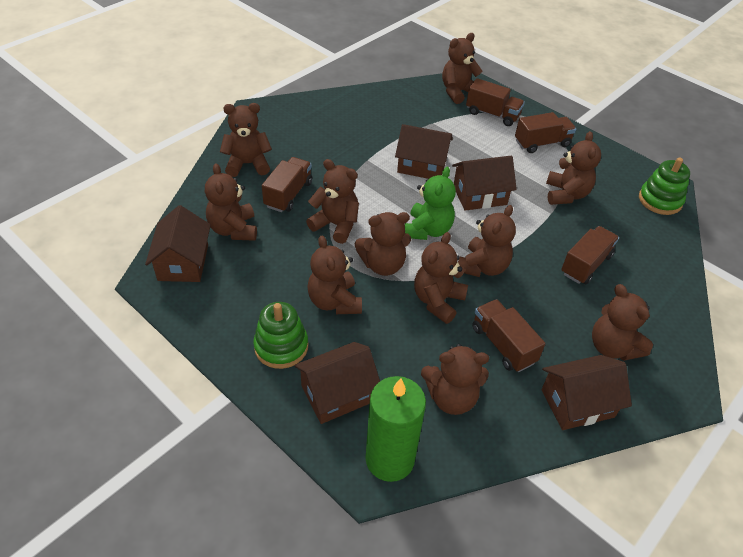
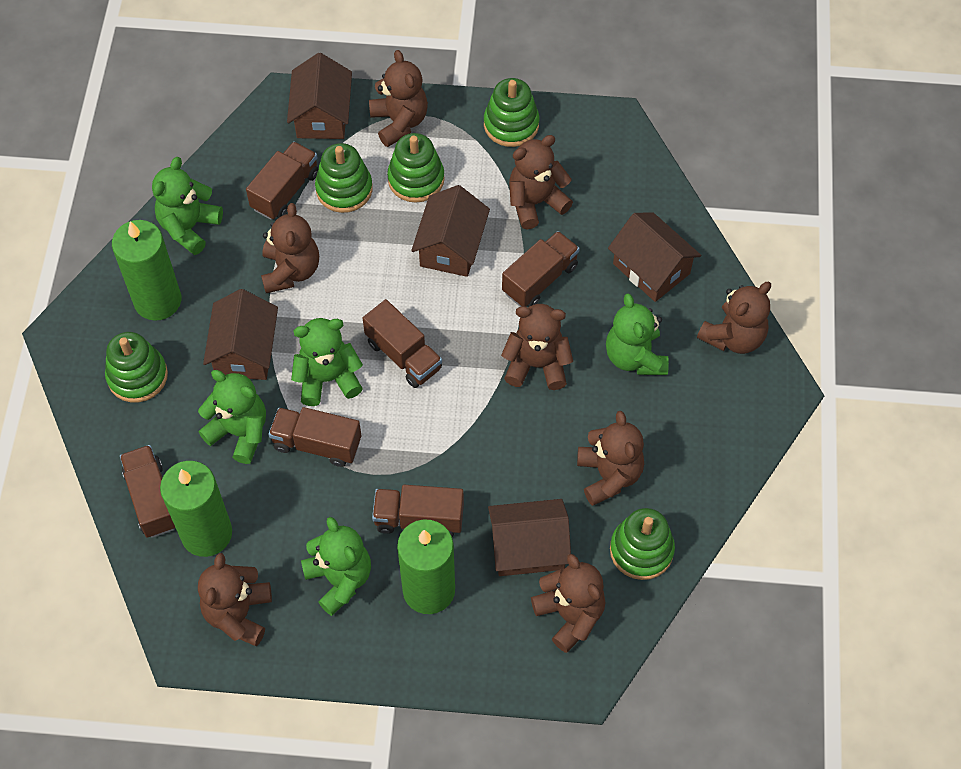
brown teddy bear: [205,163,257,241] [220,103,272,177] [306,159,359,244] [307,236,362,314] [355,212,411,276] [414,232,468,324] [421,344,489,415] [442,33,482,104] [458,205,516,277] [546,131,601,205] [592,284,653,361] = 11 -> [198,553,272,646] [261,203,319,293] [369,50,428,147] [501,304,573,390] [509,135,573,229] [531,554,605,653] [577,411,644,506] [697,282,771,354] = 8
brown truck: [262,157,312,212] [466,78,525,126] [472,299,545,372] [515,112,576,153] [561,226,619,284] = 5 -> [120,445,175,538] [246,142,319,220] [268,407,361,467] [363,299,442,388] [372,485,464,537] [502,231,580,307] = 6
green candle: [366,376,426,482] = 1 -> [112,220,181,321] [160,461,232,557] [397,520,455,614] = 3
green stacking toy: [253,302,308,369] [639,158,690,215] = 2 -> [105,332,168,402] [315,143,373,213] [387,133,445,203] [484,78,539,147] [610,508,675,580] = 5
green teddy bear: [405,167,456,240] = 1 -> [152,157,223,255] [198,370,266,464] [291,318,363,406] [301,517,371,616] [606,293,669,375] = 5

